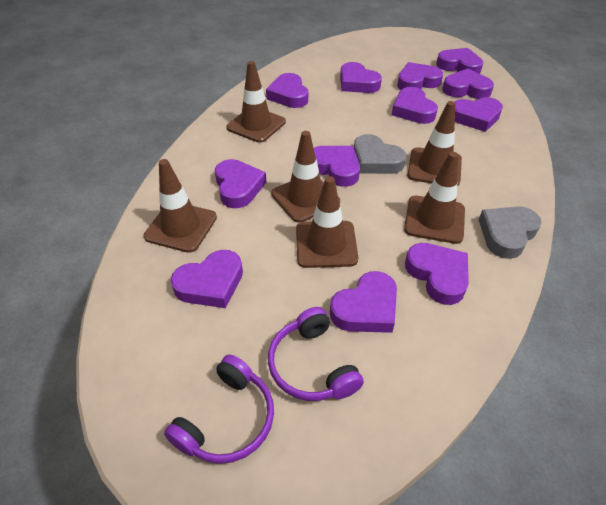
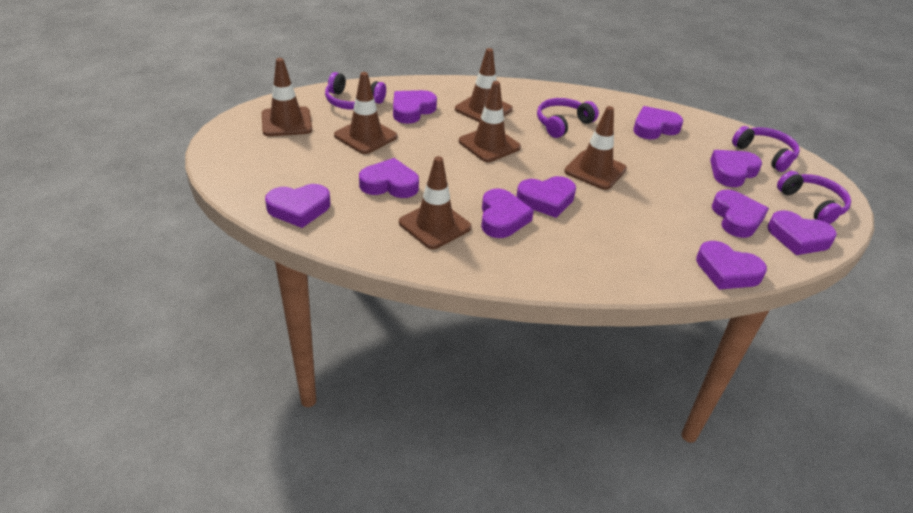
grey heart: [354,134,406,174] [479,206,542,259] = 2 -> none = 0
purple headphones: [164,354,274,464] [268,307,364,401] = 2 -> [325,72,386,110] [537,98,599,138] [732,126,800,172] [777,171,851,224] = 4
purple heart: [171,250,243,308] [215,159,266,208] [266,73,308,108] [314,146,360,187] [330,271,397,333] [340,62,382,93] [392,87,438,124] [397,62,443,90] [405,243,469,305] [436,48,483,74] [442,69,494,99] [455,97,503,132] = 12 -> [265,184,330,228] [359,158,419,198] [393,90,437,124] [481,189,534,238] [516,176,576,218] [633,106,683,139] [696,241,767,290] [710,150,762,187] [712,190,769,238] [767,210,837,255] = 10

